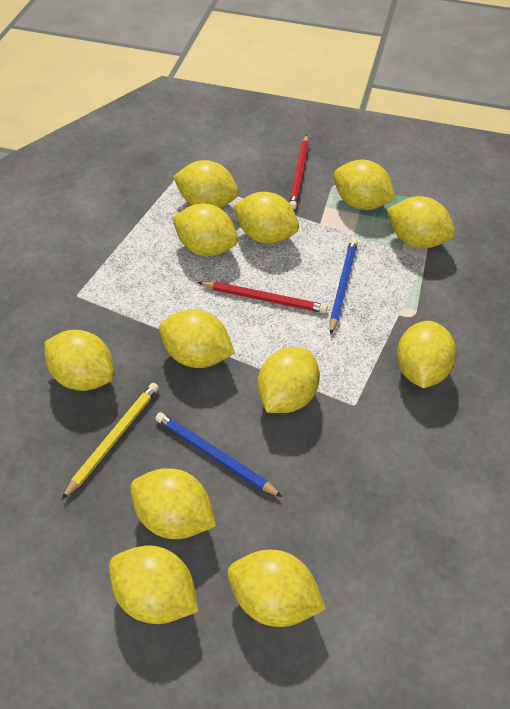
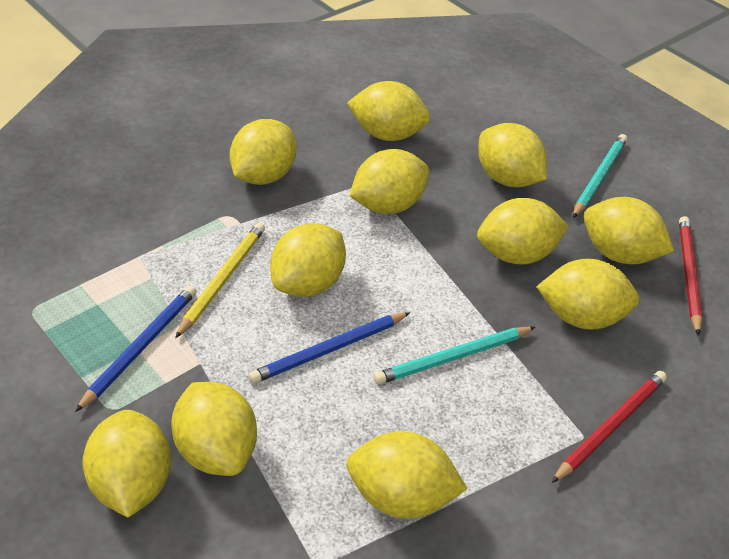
turquoise pencil: none = 0 -> [374,327,535,385] [573,134,627,218] = 2
yellow lemon: [45,330,114,391] [109,546,199,624] [130,468,216,539] [159,309,235,368] [172,204,238,256] [173,160,239,208] [227,550,326,627] [233,192,299,243] [257,347,320,413] [334,160,396,210] [386,196,455,248] [397,321,456,388] = 12 -> [82,410,171,517] [171,382,257,476] [230,119,297,185] [270,223,346,297] [346,431,467,518] [347,81,430,141] [349,149,429,214] [477,198,569,264] [478,123,547,187] [537,259,639,330] [584,197,674,264] = 11

